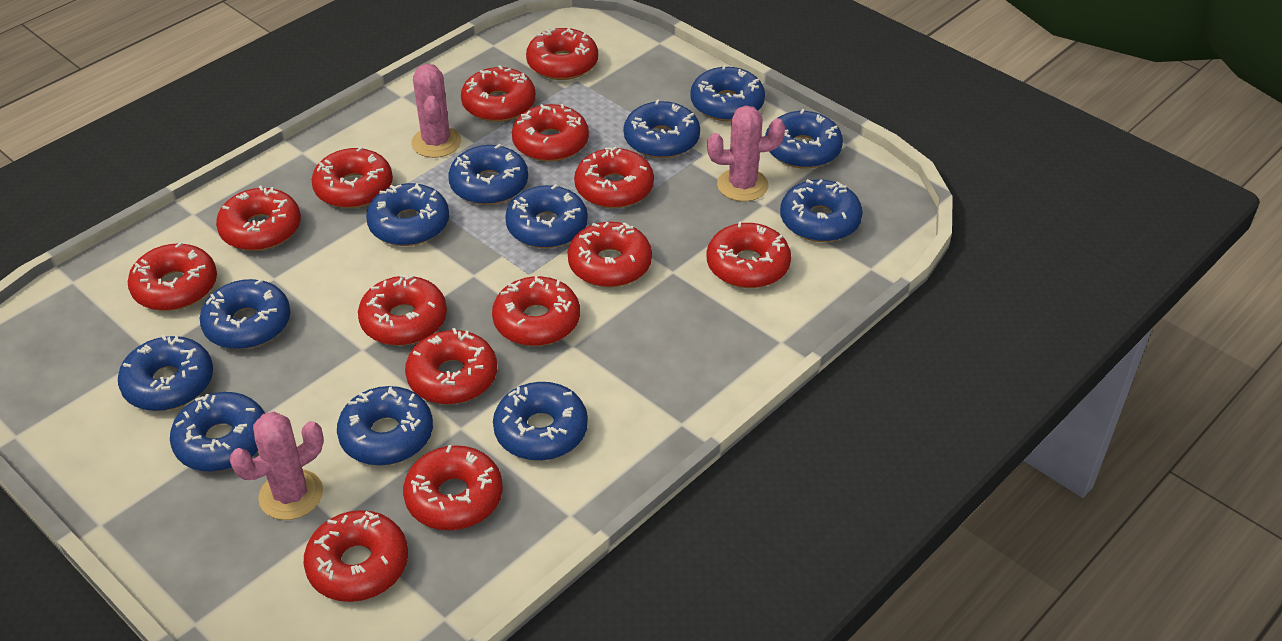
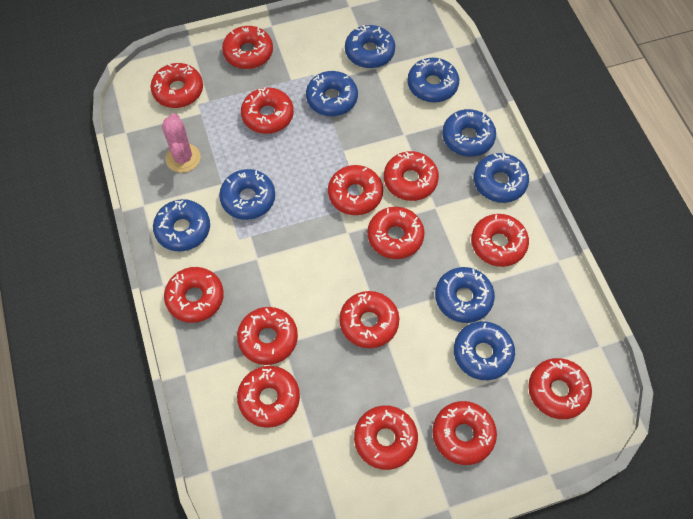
blue donut: [118,334,213,411] [170,392,265,472] [200,279,290,349] [337,386,433,466] [366,183,449,246] [448,144,528,205] [493,382,588,461] [505,184,588,248] [623,100,700,158] [690,65,765,121] [765,109,843,169] [780,179,863,242] = 12 -> [153,199,210,252] [219,169,275,220] [306,71,358,116] [345,25,395,68] [407,58,459,102] [435,267,495,323] [442,109,496,157] [454,321,515,380] [474,153,529,203] = 9
pink cactus: [230,412,323,520] [411,64,461,158] [707,106,785,202] = 3 -> [162,113,201,173] = 1

